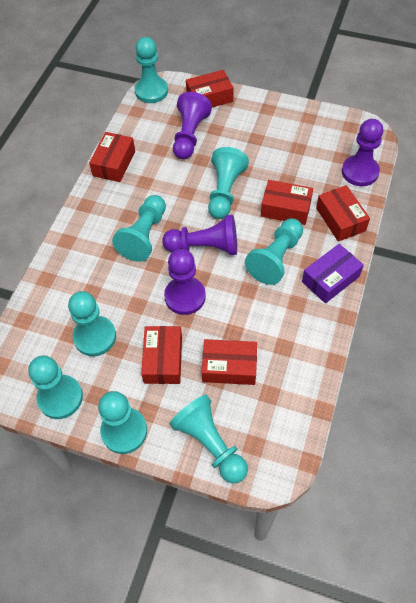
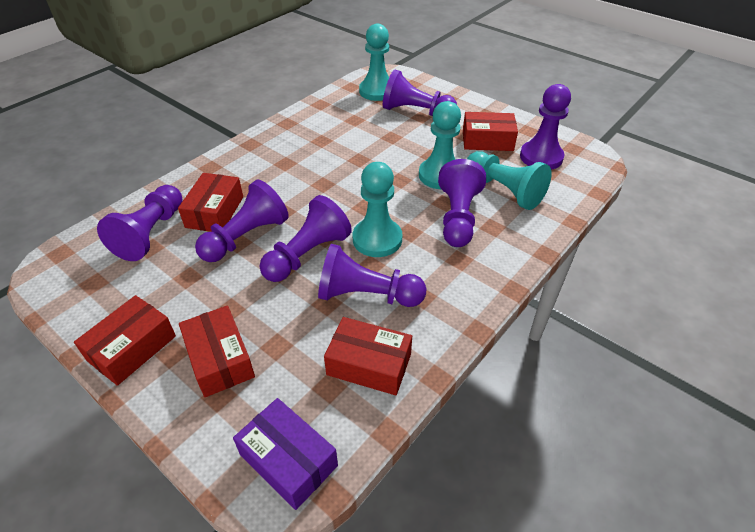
purple pawn: [162,215,237,255] [164,249,206,315] [173,92,212,159] [342,119,383,186] = 4 -> [97,185,183,261] [195,180,289,262] [259,195,352,282] [318,244,426,307] [383,70,457,116] [438,159,486,247] [520,84,571,170] = 7
red box: [89,132,135,182] [141,326,182,384] [186,70,234,107] [201,339,257,385] [261,180,313,225] [316,185,370,242] = 6 -> [74,295,176,386] [178,173,243,232] [179,306,255,397] [324,317,412,395] [463,112,518,151] = 5
turquoise pawn: [28,356,83,419] [68,291,116,356] [98,391,147,454] [112,195,166,262] [134,37,168,103] [170,395,248,484] [208,147,249,219] [245,219,303,285] = 8 -> [353,162,402,257] [359,24,389,101] [419,101,461,189] [467,151,551,210] = 4

